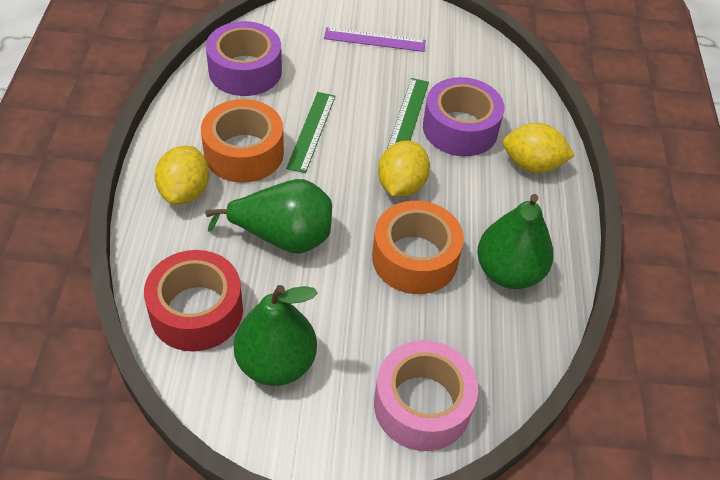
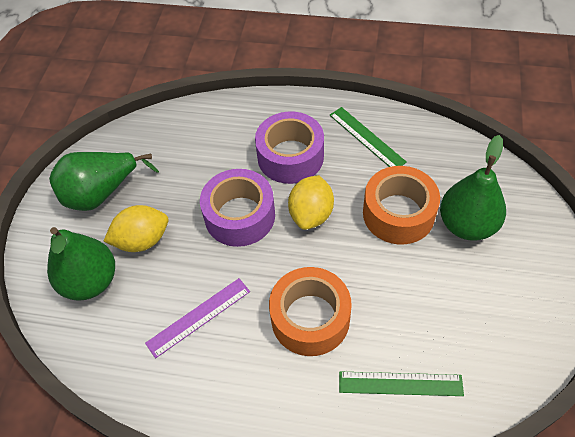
pink tape: [374,340,478,451] = 1 -> none = 0
red tape: [144,250,243,352] = 1 -> none = 0
yellow lemon: [155,146,209,205] [378,141,430,197] [503,123,575,173] = 3 -> [104,205,168,252] [288,175,334,230] = 2

